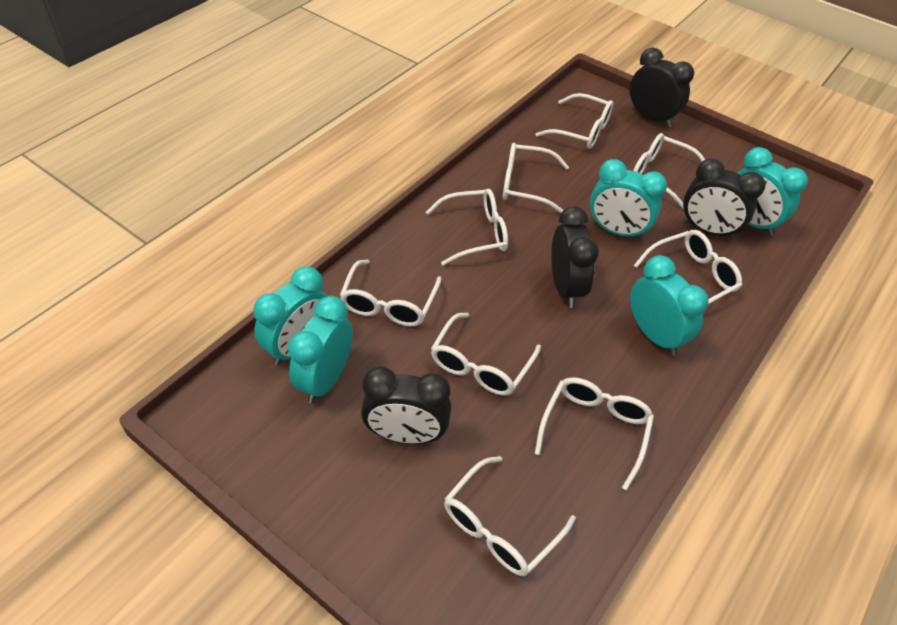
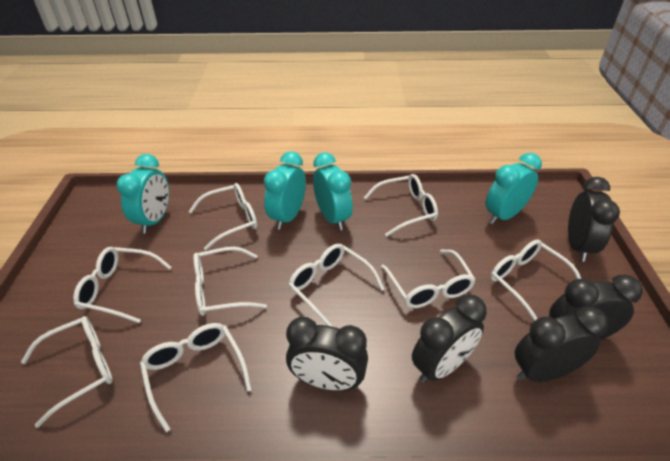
black clock: [361,367,451,444] [551,206,599,308] [630,48,694,127] [683,159,765,240] = 4 -> [286,317,368,391] [412,294,487,383] [515,306,608,382] [549,274,643,340] [568,177,620,262] = 5
turquoise clock: [253,266,327,365] [288,296,353,403] [590,159,667,240] [630,255,709,355] [737,147,808,236] = 5 -> [117,154,169,234] [264,151,306,230] [313,152,353,231] [486,153,542,224] = 4

